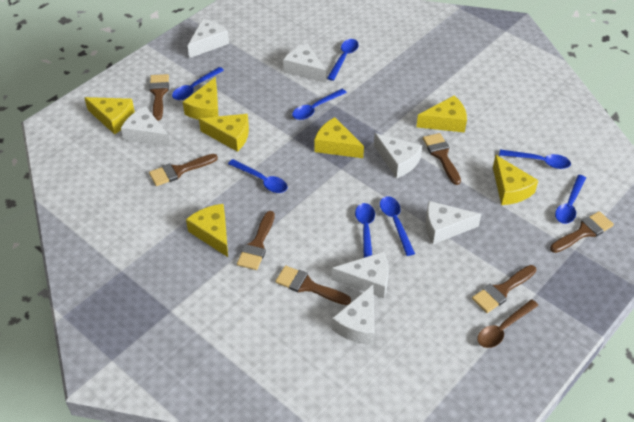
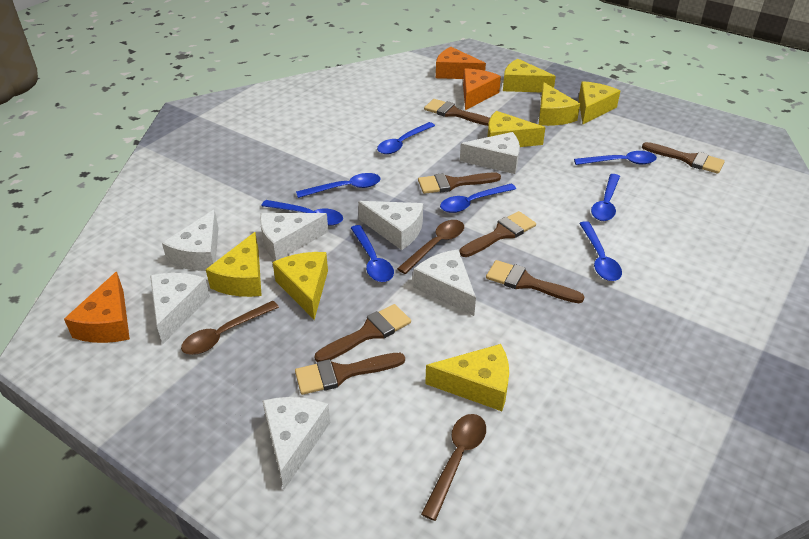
brown spoon: [477,299,538,348] = 1 -> [181,301,279,355] [397,220,464,274] [421,414,486,521] = 3
orange cheese: none = 0 -> [64,271,130,343] [436,47,486,79] [463,69,501,110] = 3

